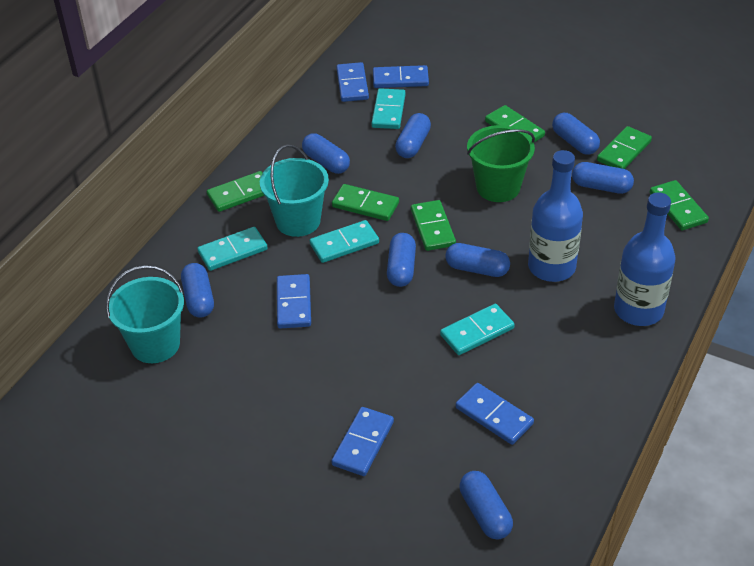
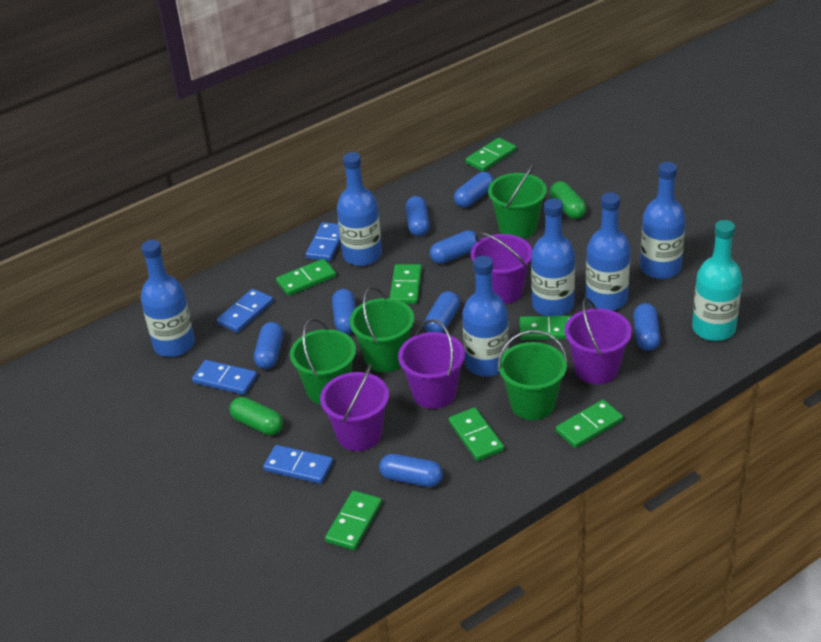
blue bottle: [528,150,583,282] [614,192,676,326] = 2 -> [141,240,195,357] [337,152,382,266] [462,256,509,377] [531,198,575,316] [586,193,631,311] [640,162,686,279] = 6
blue domino: [277,274,311,329] [331,407,394,476] [336,62,369,102] [373,65,429,88] [456,383,534,445] = 5 -> [192,360,257,395] [217,289,273,333] [263,445,333,484] [306,222,341,261] = 4
green bucket: [467,125,535,202] = 1 -> [290,318,356,405] [349,287,414,372] [488,164,547,239] [498,330,567,420] = 4
green capsule: none = 0 -> [229,397,283,435] [550,181,586,219] = 2
green domino: [207,171,265,212] [332,184,399,221] [411,200,456,251] [485,105,545,142] [597,126,652,169] [650,180,709,230] = 6 -> [276,259,336,296] [325,491,382,550] [390,264,422,304] [449,407,504,461] [466,138,516,172] [519,315,573,340] [556,400,623,448] = 7
purple bucket: none = 0 -> [320,364,389,451] [398,319,465,409] [471,232,533,304] [565,298,632,384] = 4
turquoise bottle: none = 0 -> [692,220,742,341] = 1
turquoise bucket: [106,265,184,363] [260,145,329,237] = 2 -> none = 0
turquoise domino: [197,227,268,271] [310,220,379,263] [372,88,406,129] [440,304,515,355] = 4 -> none = 0

